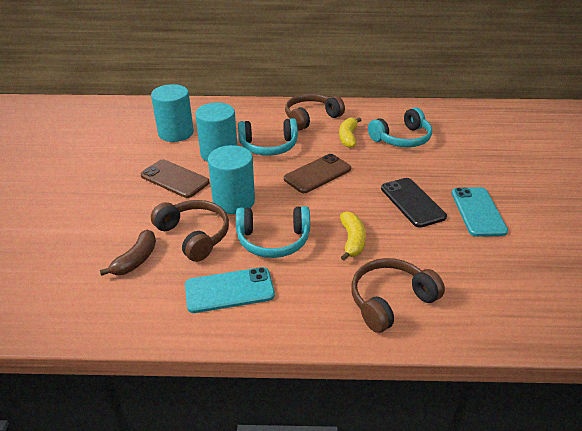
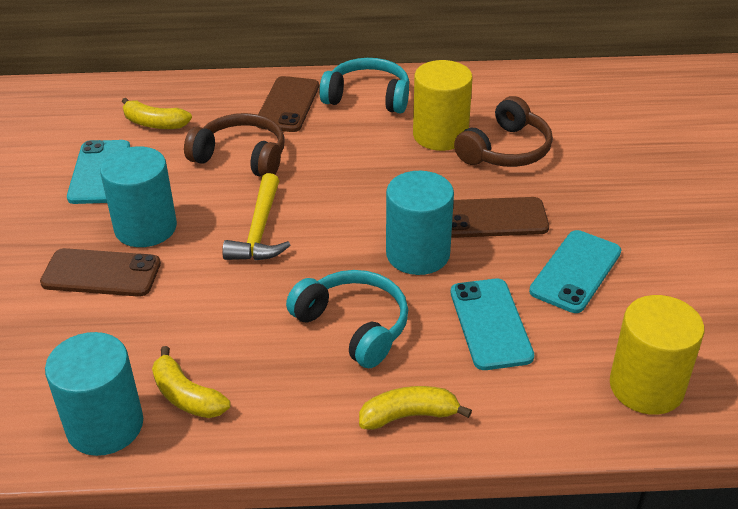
black phone: [381,178,447,228] = 1 -> none = 0
brown banana: [100,230,156,276] = 1 -> none = 0
brown headphones: [151,200,229,262] [285,93,345,130] [351,258,445,333] = 3 -> [184,113,285,176] [454,96,553,167] = 2
brown phone: [141,159,210,198] [284,154,351,193] = 2 -> [40,248,161,297] [256,76,319,132] [451,197,549,238] = 3
turquoise headphones: [236,206,310,258] [238,118,298,156] [368,108,432,147] = 3 -> [286,270,408,368] [319,58,409,114] = 2
turquoise phone: [185,267,275,313] [452,187,508,237] = 2 -> [67,140,130,204] [451,279,534,370] [529,230,621,313] = 3
yellow banana: [339,117,361,148] [340,211,366,261] = 2 -> [122,98,192,129] [152,346,231,418] [359,386,472,430] = 3
yellow cylinder: none = 0 -> [413,60,473,151] [610,295,705,415] = 2
yellow hammer: none = 0 -> [222,173,290,260] = 1

